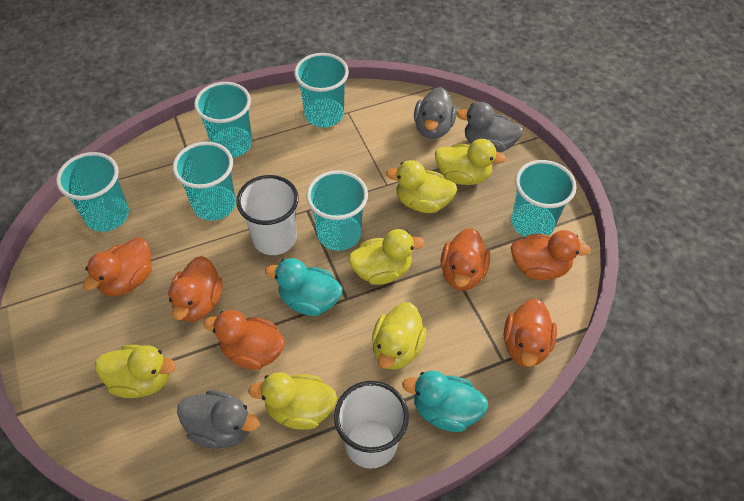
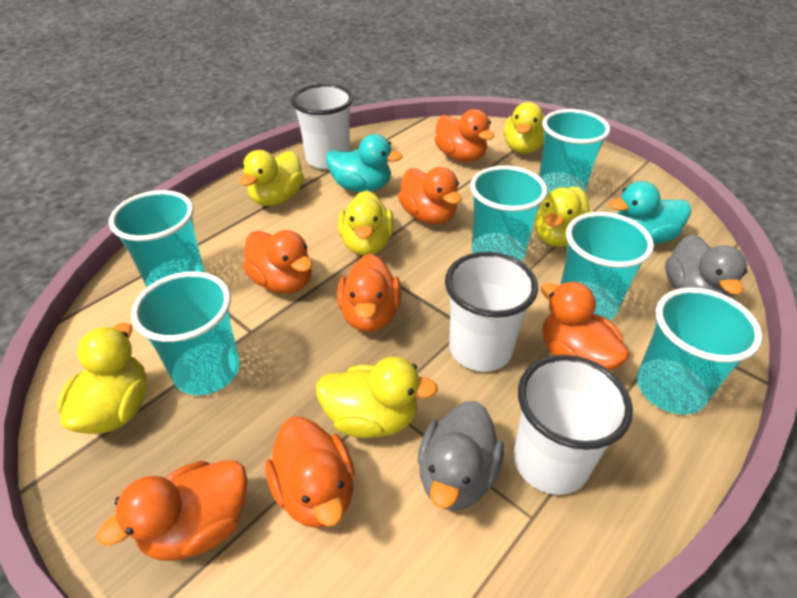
grey duck: [177,390,259,449] [414,87,457,139] [457,102,523,153] = 3 -> [418,401,504,511] [665,234,747,298] = 2
orange duck: [83,237,152,296] [168,256,222,322] [203,310,285,370] [441,228,490,291] [504,299,557,367] [511,230,591,280] = 6 -> [97,460,247,561] [243,230,313,294] [265,417,355,528] [337,254,402,332] [398,167,461,225] [435,109,495,162] [541,282,629,371] = 7
white cup: [236,175,299,255] [334,381,409,469] = 2 -> [291,84,353,170] [445,252,538,372] [514,355,633,495] = 3

